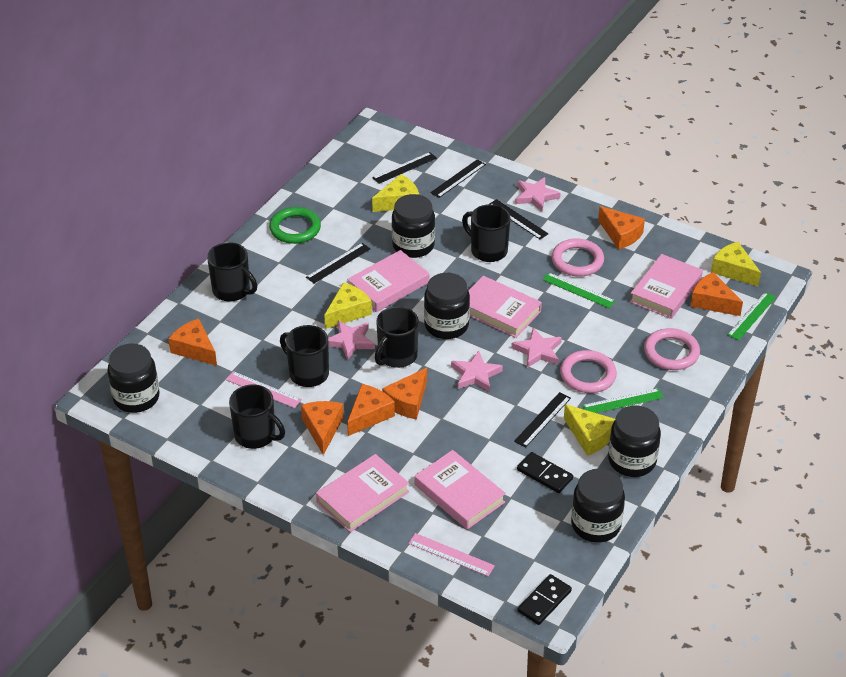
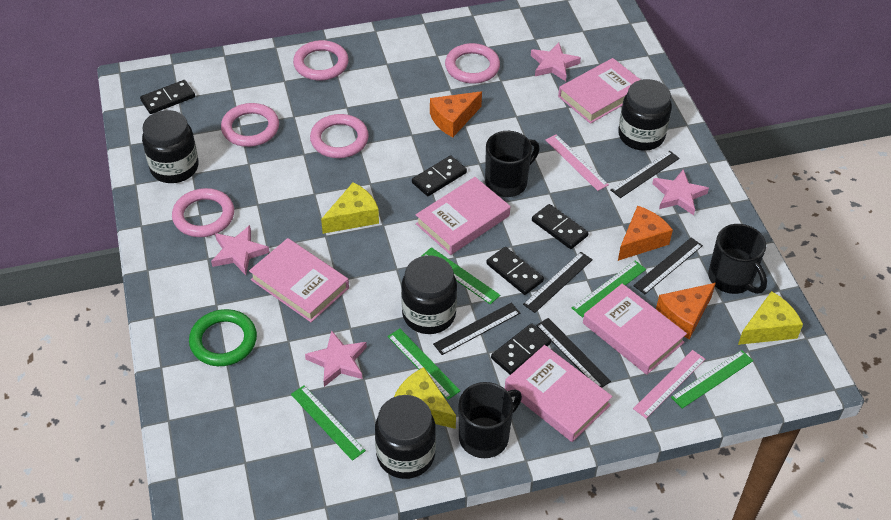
black domino: [517,452,573,493] [518,574,572,625] = 2 -> [140,80,195,114] [412,155,467,196] [486,247,544,295] [491,323,551,375] [532,204,588,249] = 5
black jar: [107,343,160,413] [392,194,435,258] [424,273,470,339] [571,468,625,543] [608,406,661,477] = 5 -> [142,110,199,183] [375,395,436,479] [401,256,457,334] [618,79,672,151] = 4
black mug: [207,242,257,302] [229,385,285,449] [280,325,329,387] [375,306,419,368] [462,204,511,262] = 5 -> [459,382,522,458] [485,131,539,197] [708,224,767,294] = 3
green ruler: [542,272,615,308] [582,388,664,413] [727,292,776,341] = 3 -> [291,385,366,461] [388,329,460,400] [422,247,500,305] [572,260,646,318] [671,350,753,408] = 5
orange cheese: [168,319,217,366] [301,401,344,455] [347,384,395,436] [382,368,427,419] [598,206,645,250] [690,272,743,316] = 6 -> [430,91,482,137] [618,206,673,261] [656,283,716,340] = 3
pink ring: [551,238,604,277] [560,350,617,393] [644,328,700,370] = 3 -> [172,188,234,237] [221,103,279,147] [293,40,349,81] [310,114,369,158] [445,43,500,84] = 5
yellow cheese: [324,282,372,329] [372,174,419,212] [564,404,615,456] [711,242,761,286] = 4 -> [321,182,379,234] [394,367,456,429] [738,291,803,345] = 3

